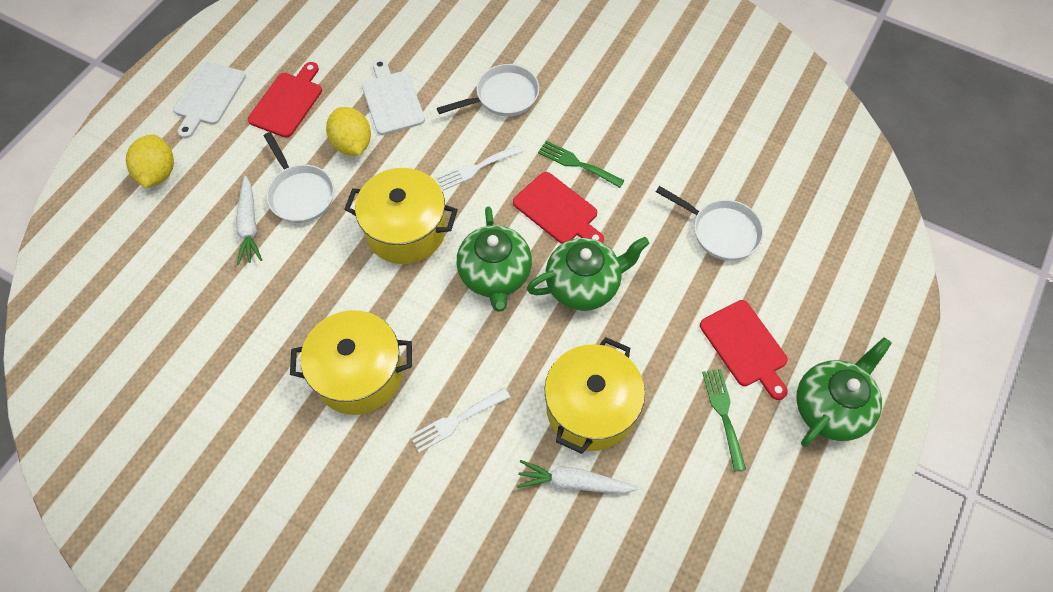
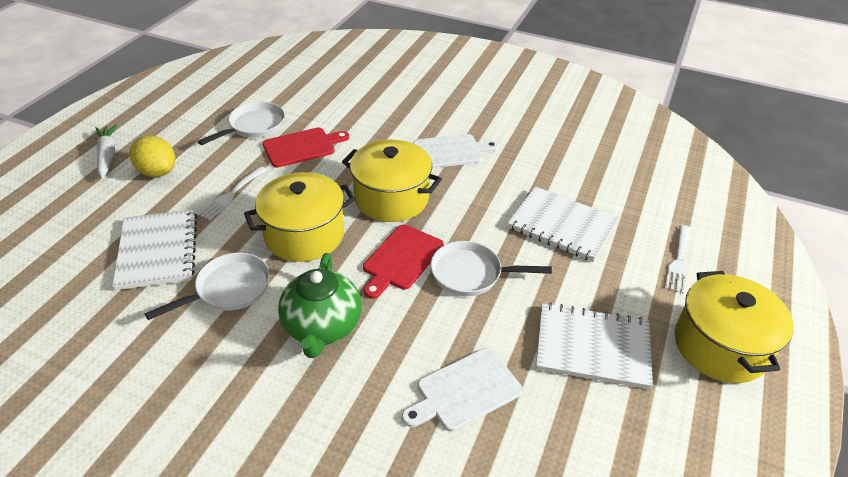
green fork: [538,141,625,188] [702,369,746,471] = 2 -> none = 0
green teapot: [457,206,532,312] [527,237,649,311] [796,337,892,447] = 3 -> [278,253,362,358] = 1
red cutting board: [248,62,322,138] [513,172,604,244] [700,300,788,400] = 3 -> [263,128,349,168] [363,224,444,299] = 2
white carrot: [236,175,262,265] [517,460,638,493] = 2 -> [96,124,117,179] = 1
white notebook: none = 0 -> [112,209,197,290] [507,186,619,262] [536,302,653,389] = 3
yellow lemon: [126,134,174,188] [326,107,371,155] = 2 -> [130,135,175,177] = 1

